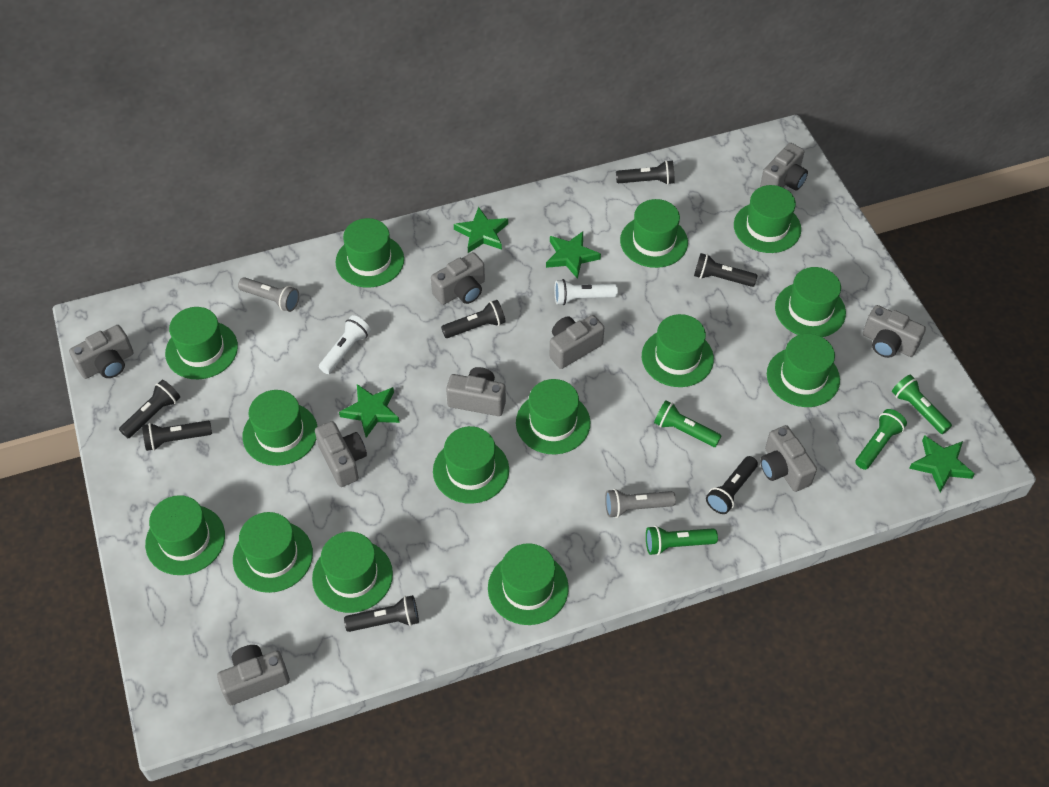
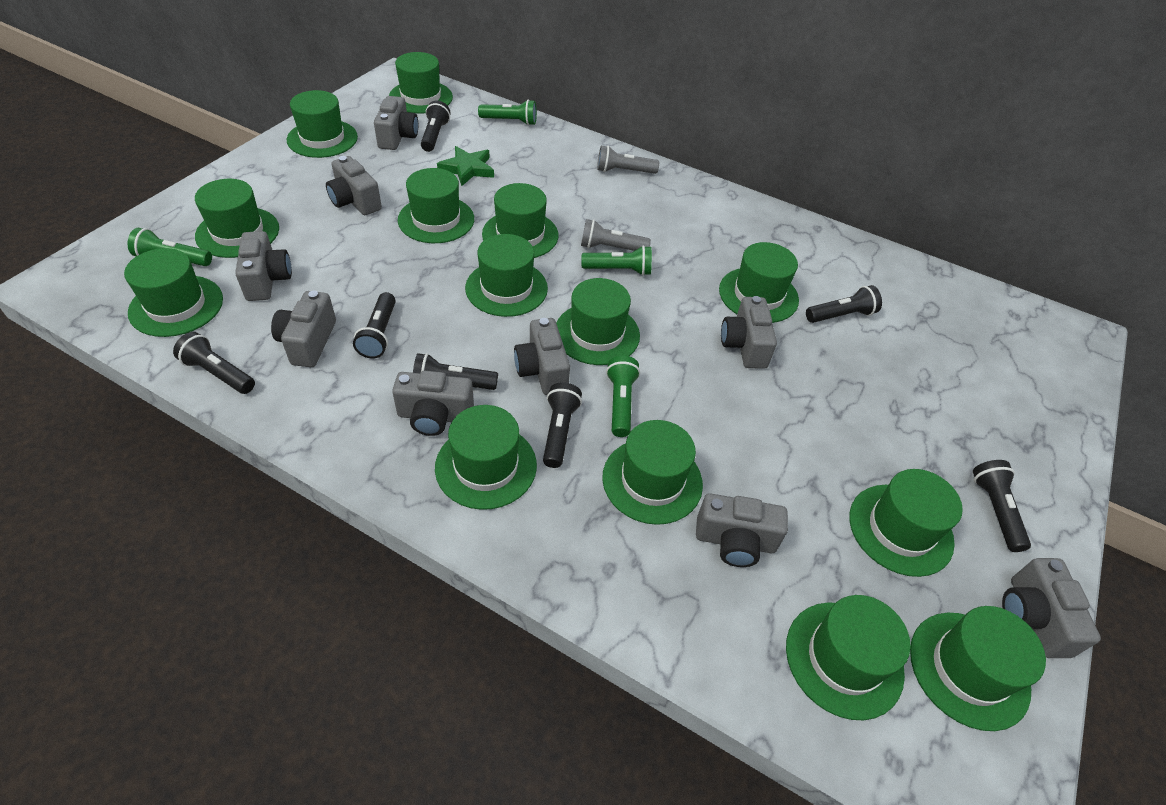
green star: [339,384,400,438] [454,207,508,253] [546,231,601,279] [909,435,975,492] = 4 -> [437,146,494,186] = 1
white flashlight: [319,315,371,374] [555,279,618,305] = 2 -> none = 0

